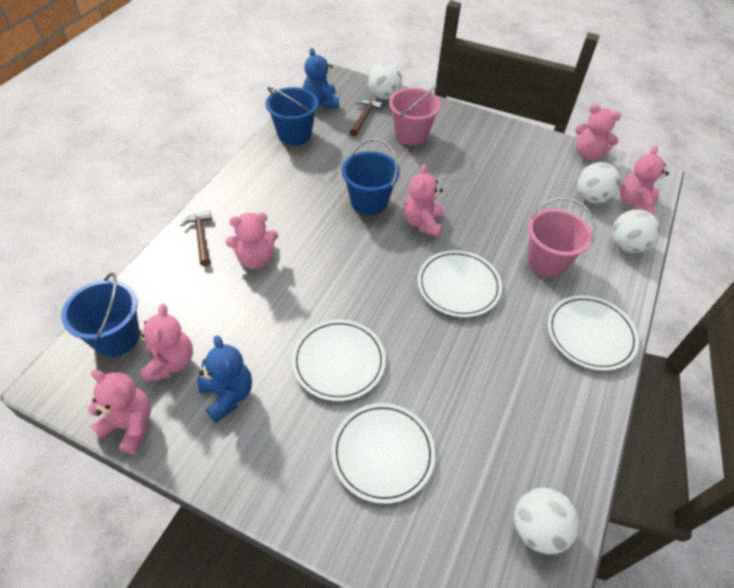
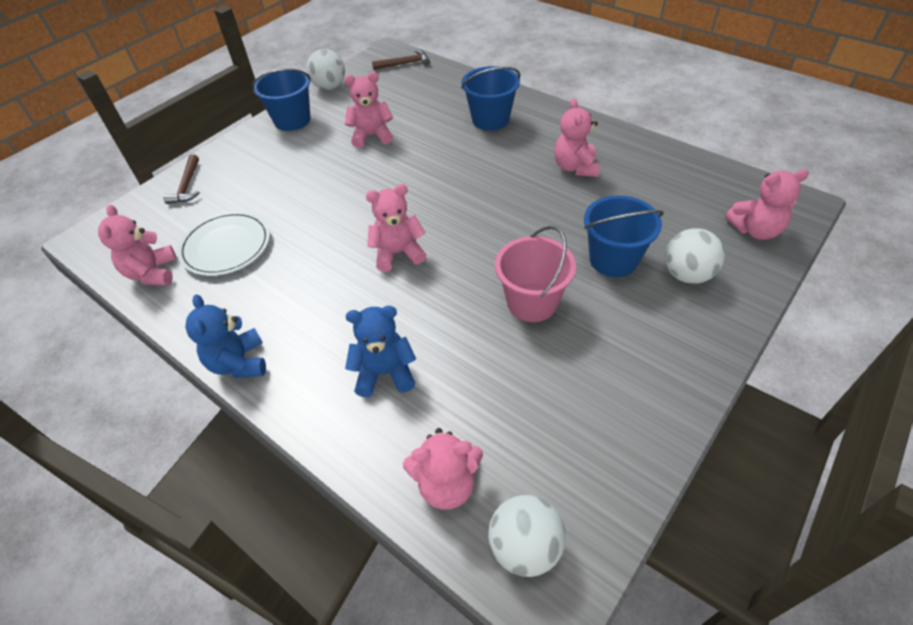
pink bucket: [389,85,441,145] [527,198,595,277] = 2 -> [495,226,576,322] = 1
white ball: [368,62,402,99] [514,488,579,555] [577,162,621,204] [612,209,660,253] = 4 -> [306,49,345,90] [488,495,566,577] [665,228,725,284] = 3
white plate: [292,320,386,401] [331,403,435,504] [418,250,502,317] [548,295,639,371] = 4 -> [177,211,270,276] = 1

